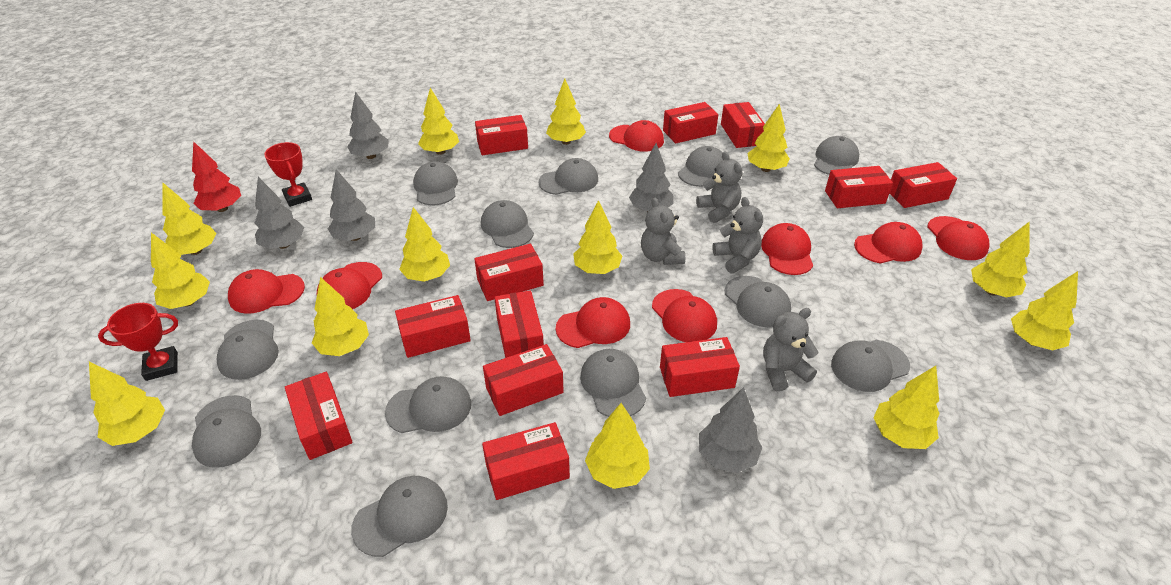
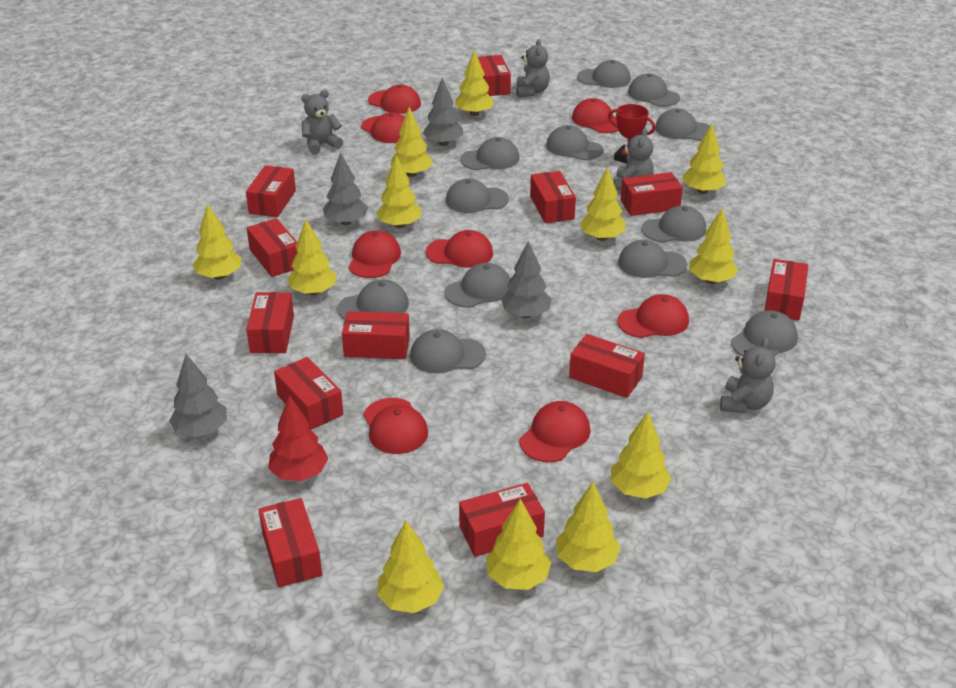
grey tree: [254,177,304,249] [328,169,375,241] [347,91,389,159] [629,143,674,212] [699,387,762,473] = 5 -> [169,354,227,437] [323,152,368,225] [423,78,463,146] [501,241,551,318] = 4
red trophy: [98,303,178,381] [264,142,312,207] = 2 -> [608,104,656,163] = 1
yellow tree: [89,362,165,446] [151,232,210,309] [162,182,216,255] [312,277,369,356] [399,207,450,282] [418,88,459,155] [546,79,586,145] [573,200,622,274] [585,403,650,489] [747,104,790,172] [873,366,940,449] [971,222,1030,297] [1011,271,1078,350] = 13 -> [193,204,241,280] [287,220,337,295] [376,155,421,228] [377,520,444,613] [390,107,433,177] [455,50,494,116] [486,499,551,590] [556,482,620,572] [580,167,626,241] [611,412,671,499] [682,124,726,194] [690,208,738,284] = 12

